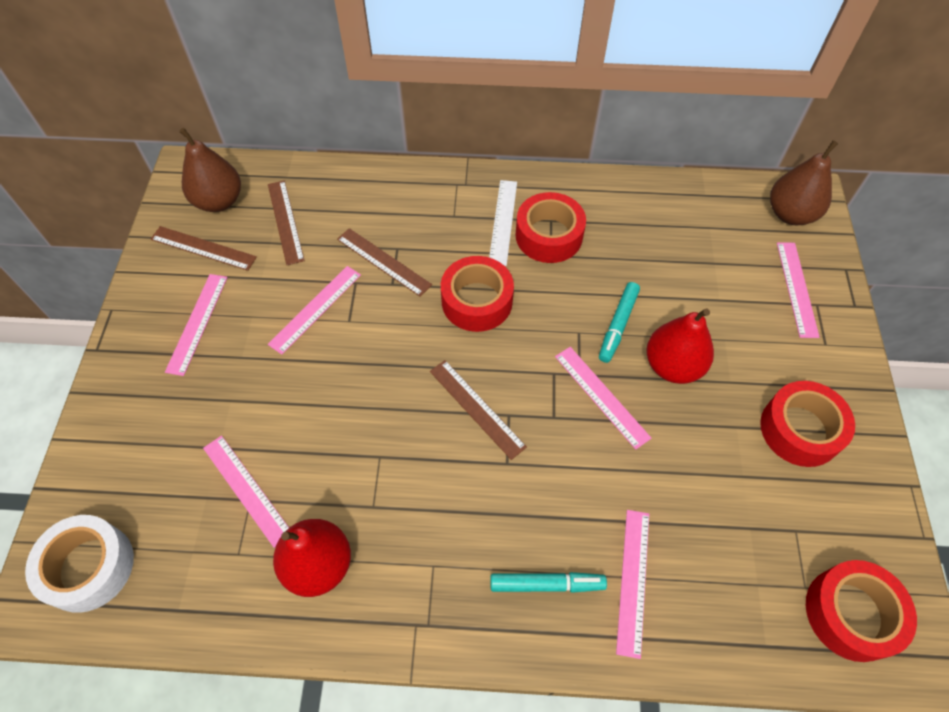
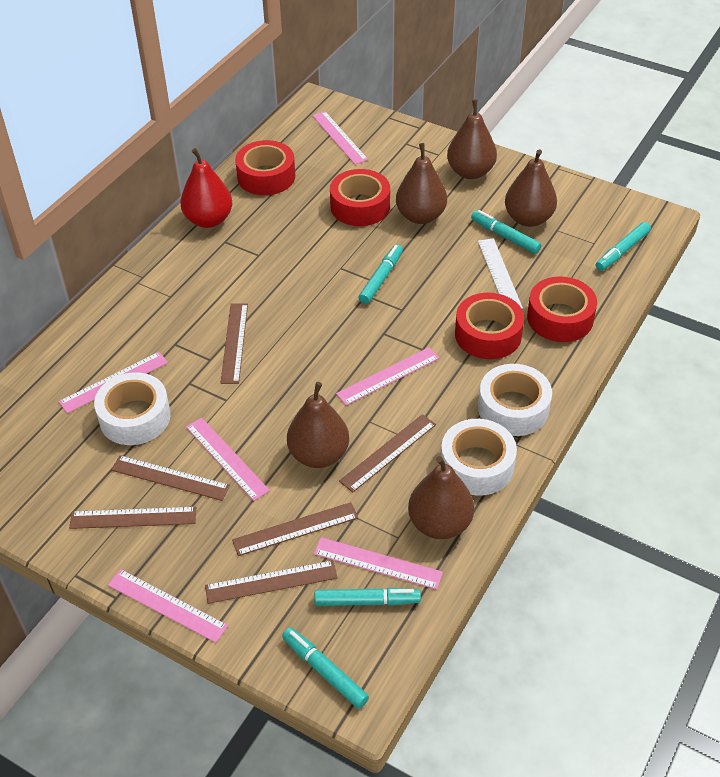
brown pear: [179,128,241,212] [770,140,838,225] = 2 -> [287,382,349,468] [396,143,447,224] [408,456,474,539] [447,99,497,179] [505,149,557,227] = 5
brown ruler: [151,226,257,271] [268,180,305,265] [337,228,432,297] [430,360,527,460] = 4 -> [69,507,196,529] [111,455,230,501] [205,560,337,604] [221,303,248,384] [232,502,358,556] [339,414,436,492] = 6
red pear: [273,519,351,597] [646,309,714,384] = 2 -> [180,148,233,228] = 1
turquoise marker: [490,572,607,593] [599,282,640,363] = 2 -> [282,628,369,709] [314,587,421,606] [359,245,403,304] [471,210,542,254] [596,222,651,271] = 5
white tape: [25,515,134,613] = 1 -> [94,372,171,445] [441,419,517,496] [478,364,552,436] = 3

